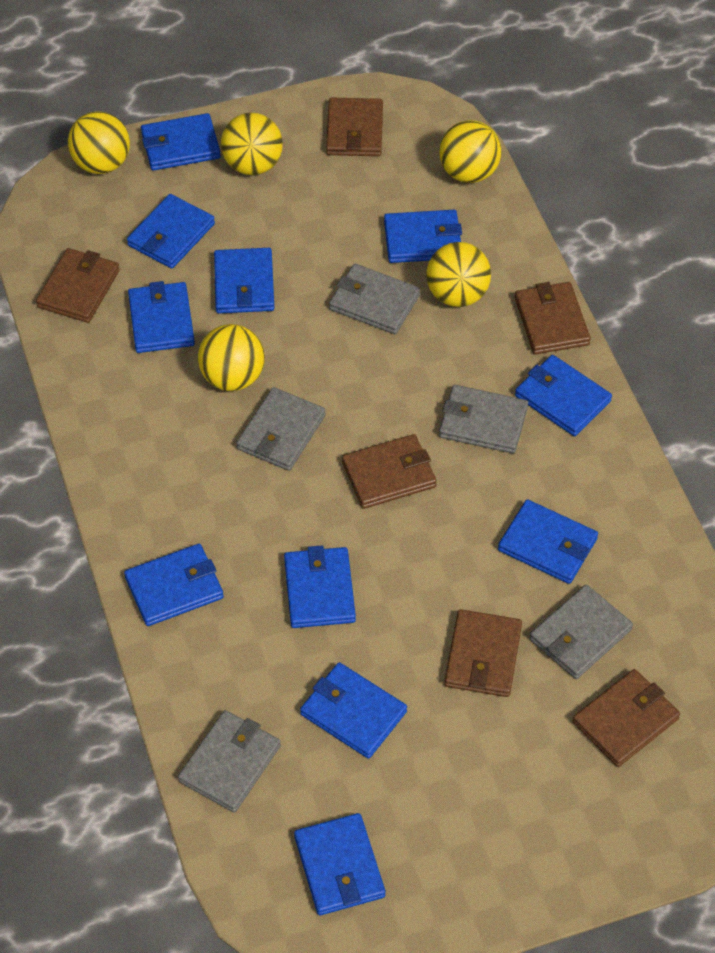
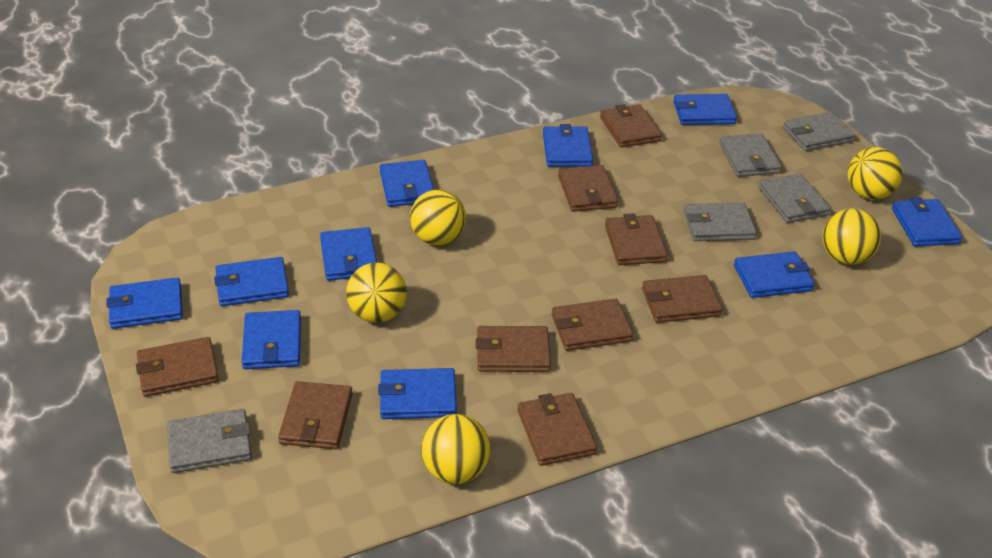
blue wallet: [124,544,224,626] [127,194,215,269] [128,281,195,353] [141,113,221,171] [214,248,274,313] [284,546,356,628] [294,813,386,915] [300,662,407,759] [384,210,462,263] [498,499,598,584] [515,355,612,436] = 11 -> [106,277,183,329] [214,257,289,306] [242,310,301,369] [320,227,377,281] [378,368,457,419] [380,160,434,207] [543,124,593,167] [673,94,737,125] [734,251,815,298] [892,197,963,246] = 10
brown wallet: [36,248,120,323] [326,98,383,156] [342,434,437,509] [444,609,522,697] [515,282,591,354] [572,669,680,767] = 6 -> [136,337,219,397] [278,381,353,449] [476,326,551,372] [518,393,597,466] [552,299,633,351] [558,165,618,212] [600,104,662,148] [605,213,668,265] [642,275,722,323] = 9

